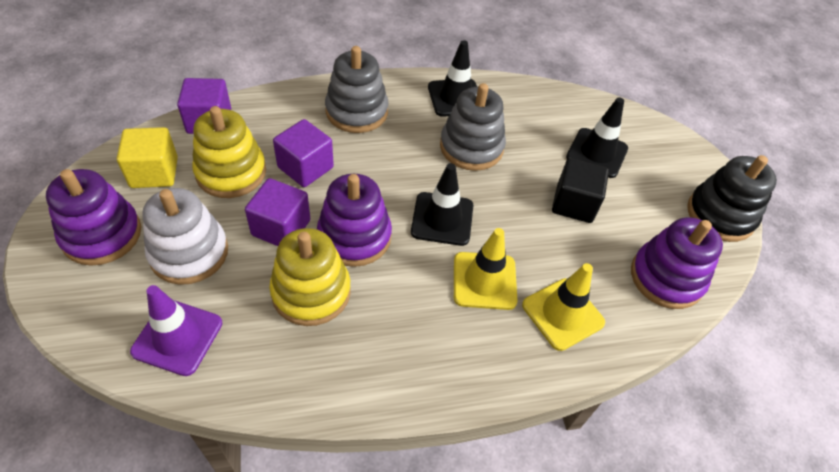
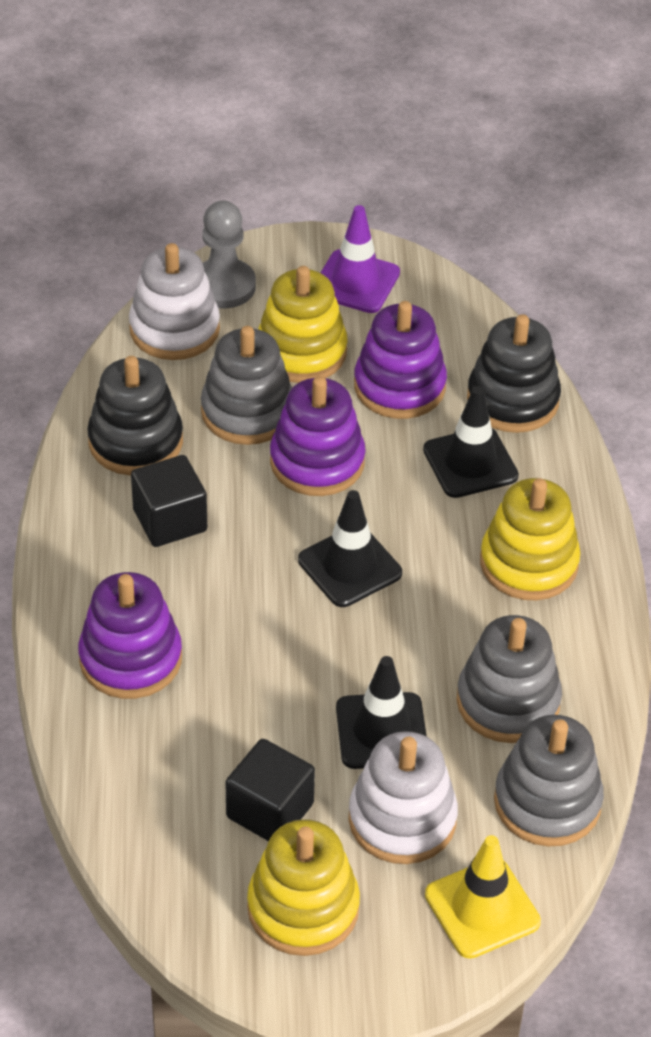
black cube: [552,158,609,223] = 1 -> [131,455,207,547] [225,739,315,841] = 2
black stacking toy: [687,155,777,242] = 1 -> [87,356,183,475] [467,314,561,433] = 2
grey pawn: none = 0 -> [202,201,256,308] = 1
grey stacking toy: [325,46,389,133] [440,83,506,171] = 2 -> [201,326,292,445] [456,615,562,743] [494,715,604,847] = 3
purple cube: [177,78,231,134] [245,178,310,246] [273,119,334,187] = 3 -> none = 0
white stacking toy: [142,188,228,285] = 1 -> [129,243,220,360] [348,731,458,864] = 2
yellow cube: [117,127,178,188] = 1 -> none = 0
yellow stacking toy: [192,106,266,198] [269,228,351,326] = 2 -> [247,819,360,956] [258,266,348,383] [480,478,580,601] = 3
yellow traffic cone: [454,228,518,310] [522,263,605,351] = 2 -> [425,835,541,959] = 1

